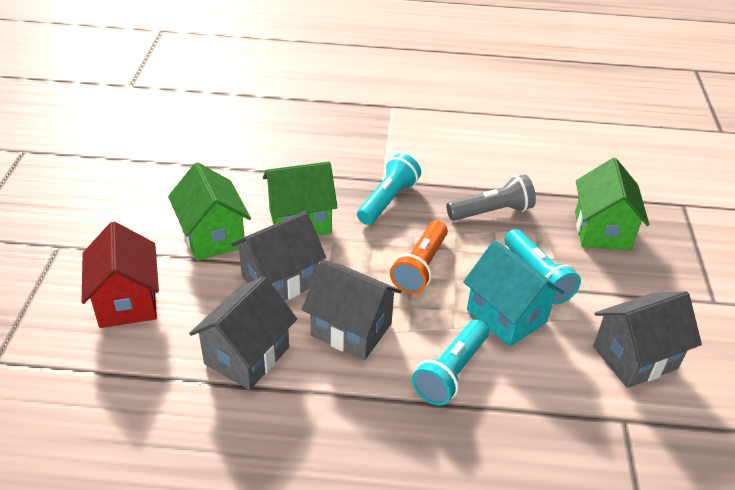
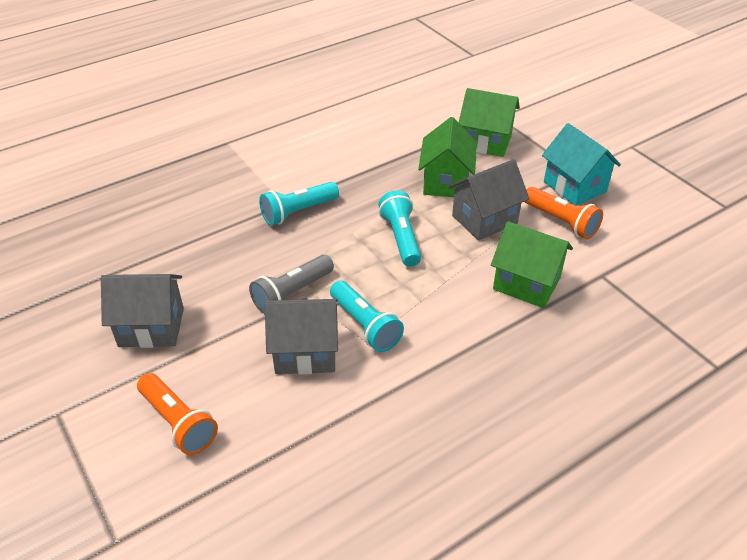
grey house: [189,276,297,390] [231,211,326,301] [302,259,402,360] [593,291,702,388] = 4 -> [101,274,184,348] [265,299,338,375] [448,159,529,240] = 3
orange flashlight: [390,221,448,294] = 1 -> [137,373,218,455] [525,187,603,239] = 2
red house: [82,221,159,328] = 1 -> none = 0

